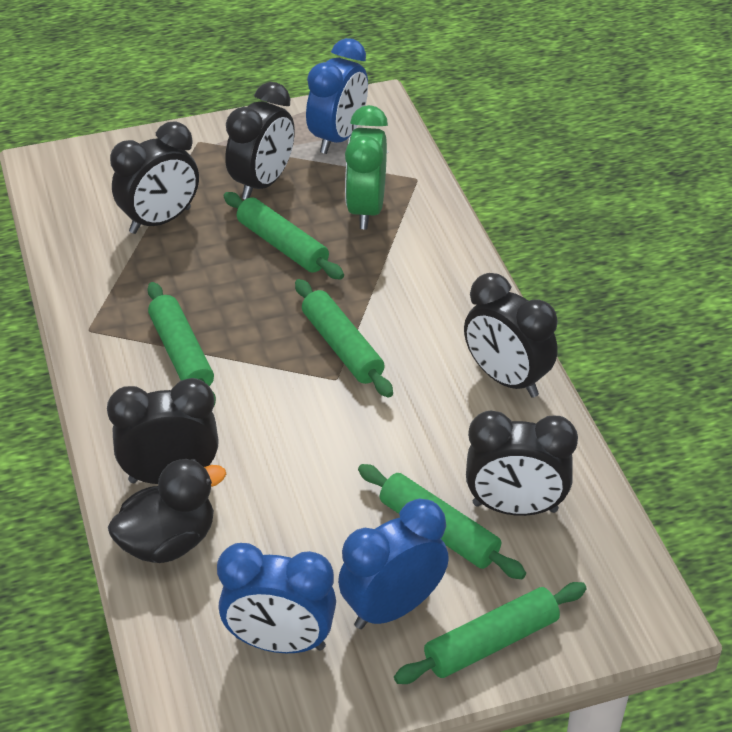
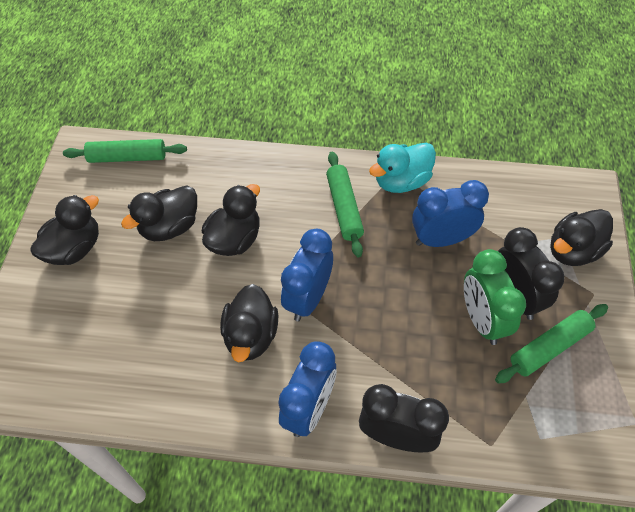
black clock: [107,378,219,484] [110,122,199,234] [225,82,295,200] [464,273,558,398] [466,411,578,516] = 5 -> [359,384,449,452] [498,227,565,320] = 2
black duck: [108,459,226,563] = 1 -> [30,195,99,265] [121,185,197,241] [202,184,260,256] [220,284,278,362] [550,209,613,266] = 5
green rolling pin: [147,282,216,406] [223,192,344,280] [295,279,393,398] [358,464,526,579] [394,582,587,684] = 5 -> [63,139,187,163] [326,152,364,257] [495,304,608,384] = 3
turquoise duck: none = 0 -> [369,143,436,193] = 1

